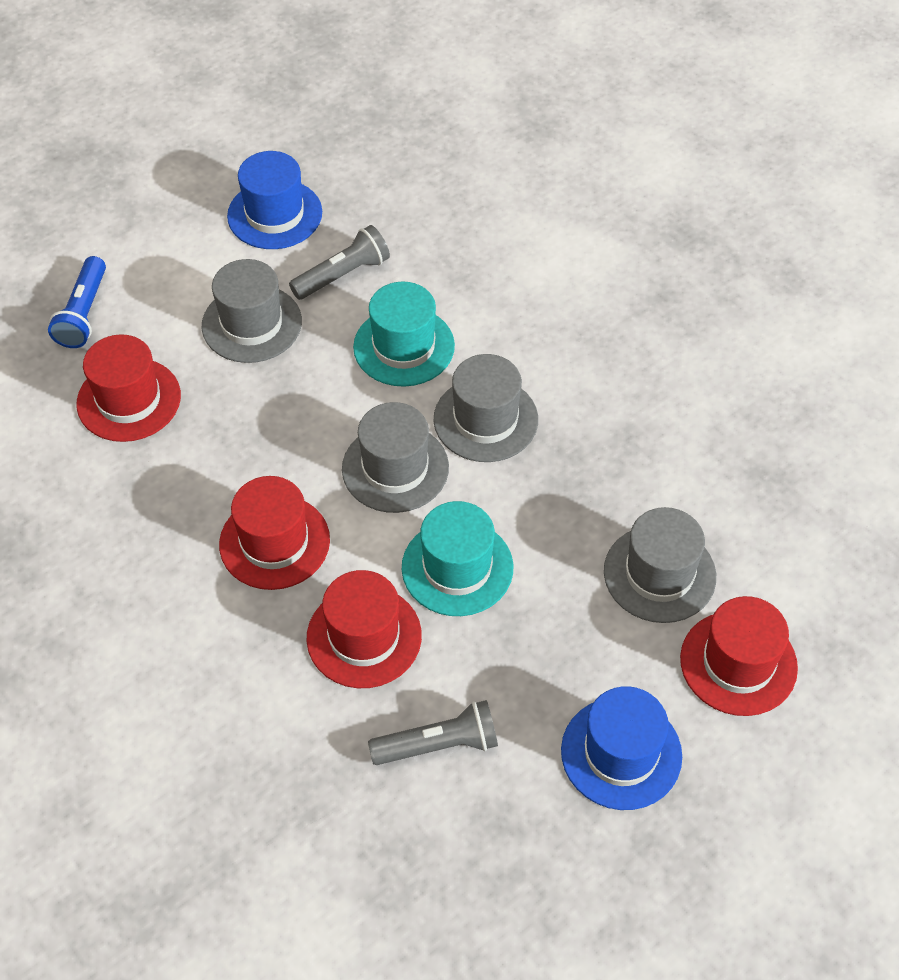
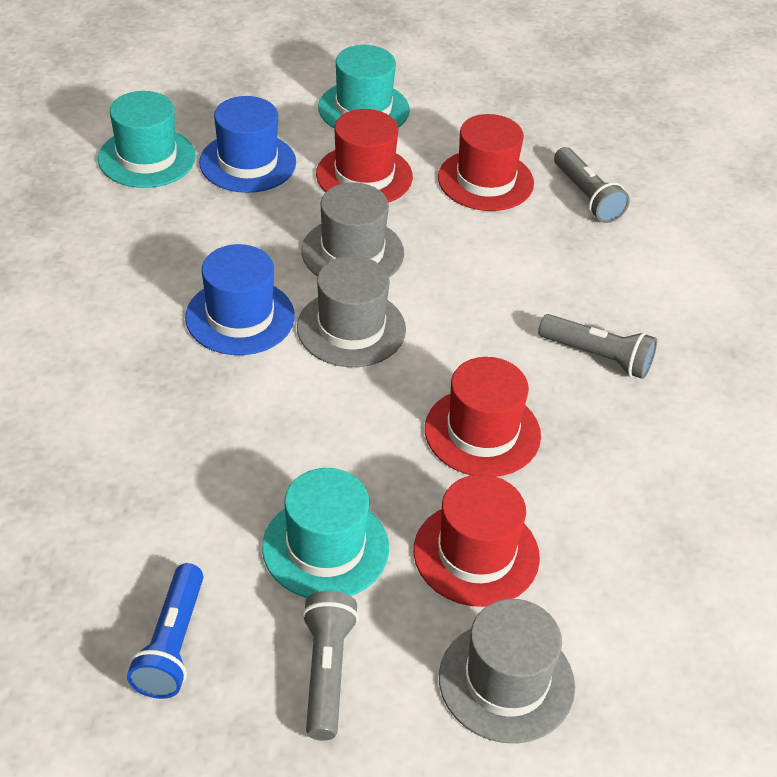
grey flashlight: [289,225,390,300] [368,700,498,765] = 2 -> [302,591,359,740] [538,314,657,379] [554,147,630,223] = 3
grey hat: [202,259,302,363] [342,402,449,513] [434,354,538,462] [604,507,716,623] = 4 -> [297,256,406,367] [301,182,404,277] [439,599,575,743] = 3
turquoise hat: [353,282,455,387] [402,501,513,616] = 2 -> [98,91,196,188] [262,468,389,598] [318,45,410,129] = 3

